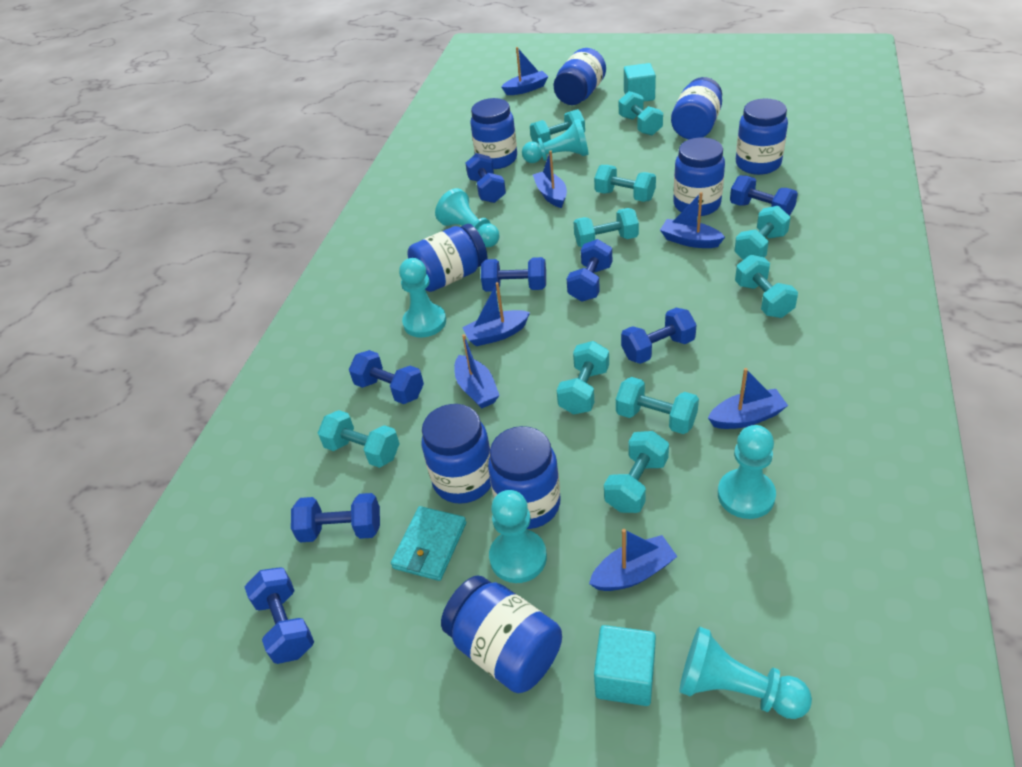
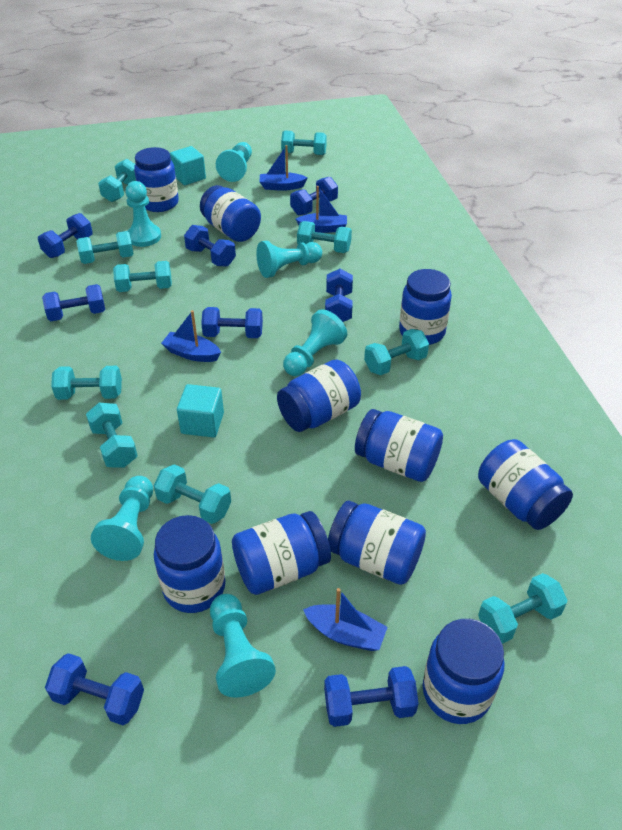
blue boat: [455,334,500,409] [462,282,530,346] [501,47,549,95] [533,150,567,208] [589,529,678,591] [660,192,725,248] [708,368,788,429] = 7 -> [161,310,221,362] [260,145,308,191] [296,186,347,233] [303,588,388,651] = 4
blue jar: [407,224,487,292] [421,404,491,504] [441,575,562,693] [470,98,517,169] [488,426,560,529] [554,48,606,105] [671,77,722,139] [673,137,725,216] [736,98,788,175] = 9 -> [134,147,179,212] [154,515,225,613] [200,185,261,242] [232,511,331,595] [277,360,361,432] [328,501,426,585] [355,409,443,482] [399,269,452,345] [423,619,504,724] [478,439,573,530] = 10
turquoise wallet: [391,506,466,581] = 1 -> none = 0

